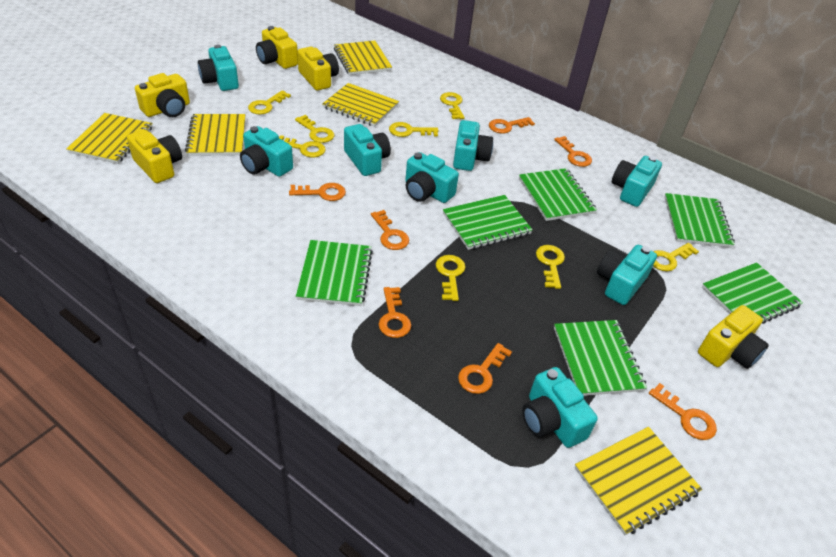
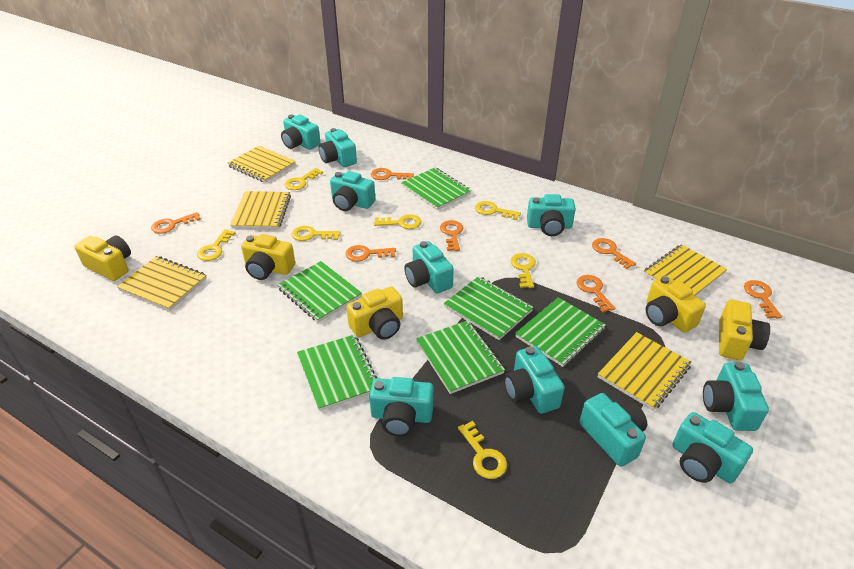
turquoise camera: [198,45,239,91] [240,126,293,177] [344,124,391,176] [405,152,459,203] [453,120,493,171] [522,367,598,448] [597,245,657,305] [612,156,662,207] = 8 -> [281,115,320,150] [319,128,357,167] [330,171,375,211] [369,377,434,436] [405,241,454,293] [504,346,565,413] [527,194,576,236] [580,393,647,467] [672,412,753,484] [703,362,769,431] = 10
yellow key: [248,90,291,115] [279,135,326,157] [295,115,334,143] [389,122,438,137] [436,255,465,301] [440,92,465,119] [536,245,565,289] [653,243,699,271] = 8 -> [197,229,235,261] [285,168,323,190] [292,226,340,241] [374,214,422,229] [458,421,507,479] [475,201,521,220] [510,253,536,288] = 7

